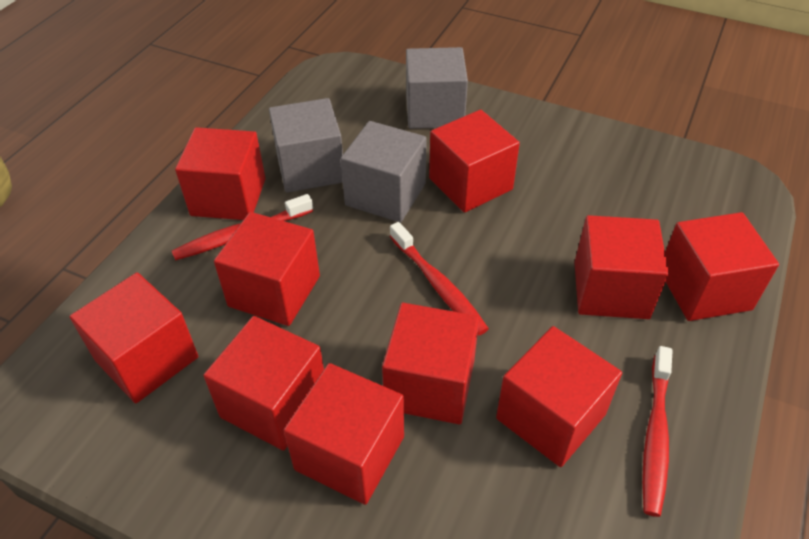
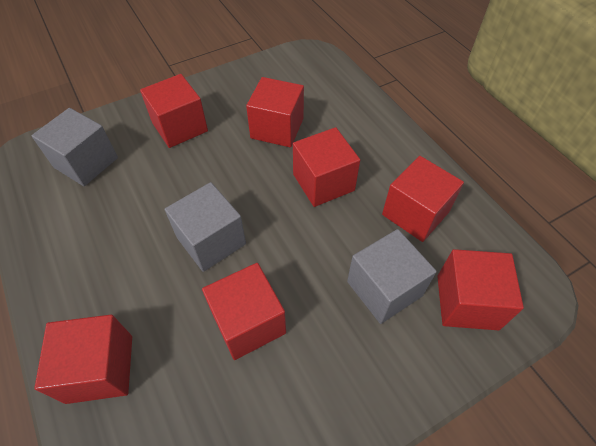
red cube: [70,272,198,403] [175,127,266,220] [203,316,324,451] [214,212,320,326] [283,363,404,505] [382,303,479,424] [429,110,520,213] [496,326,622,467] [574,215,669,319] [665,212,779,321] = 10 -> [34,315,132,404] [140,74,208,148] [202,263,286,360] [246,77,304,147] [293,127,360,207] [382,156,464,242] [437,249,524,330] = 7
red toothbrush: [172,194,313,261] [390,222,489,335] [642,346,673,517] = 3 -> none = 0

